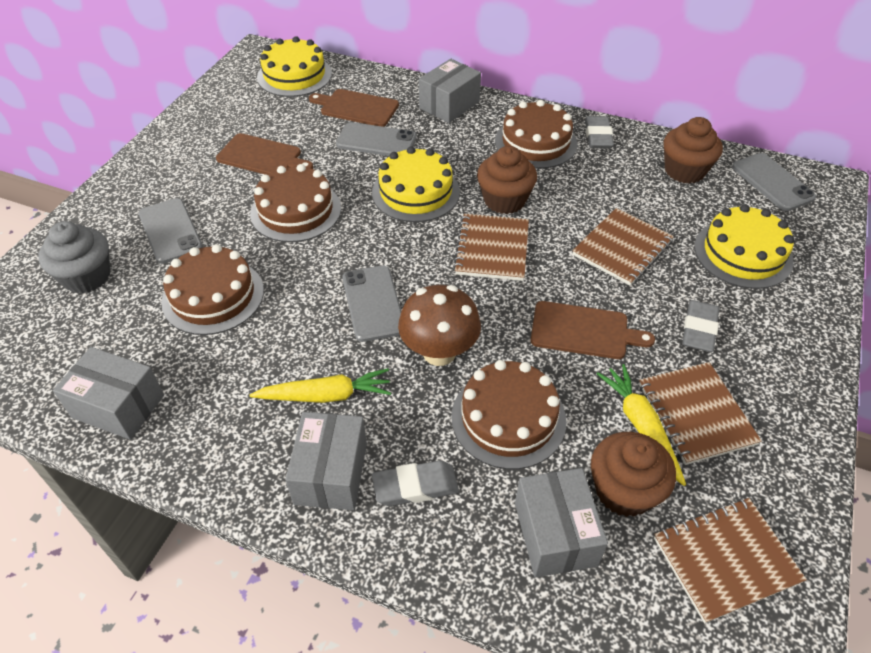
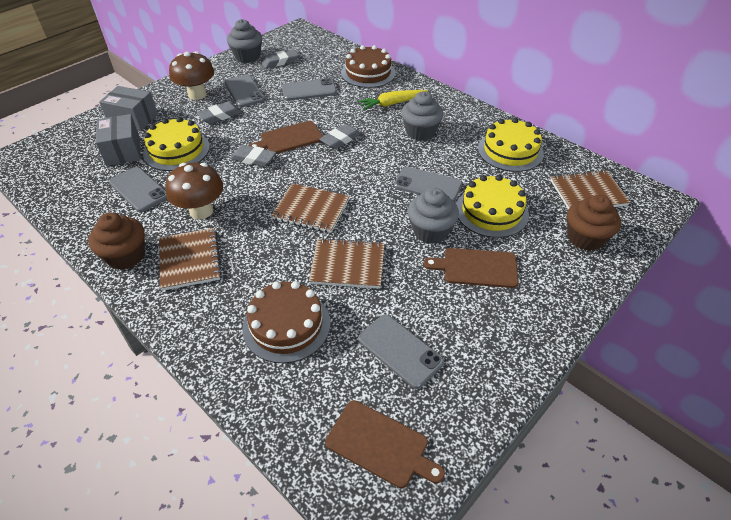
brown cake: [161,244,264,335] [250,164,341,242] [452,360,566,469] [495,100,577,169] = 4 -> [242,281,330,363] [341,45,396,88] = 2
brown cupcake: [477,146,537,214] [591,432,676,517] [664,117,723,184] = 3 -> [88,213,145,270] [567,195,621,251] = 2
brown mushroom: [398,285,481,366] = 1 -> [166,162,223,220] [169,51,215,100] = 2
grey box: [53,347,164,440] [285,412,367,510] [419,59,481,123] [515,468,608,577] = 4 -> [96,114,141,166] [99,86,158,131] = 2
grey cupcake: [38,221,110,293] = 1 -> [227,19,262,63] [401,91,443,141] [408,188,459,244] = 3
grey eraser: [372,460,459,506] [585,116,614,149] [682,300,719,352] = 3 -> [197,102,242,124] [230,145,276,167] [261,49,299,68] [319,124,361,149] = 4
grey phone: [139,198,203,264] [336,122,417,156] [342,265,401,342] [732,153,816,211] = 4 -> [109,167,167,212] [224,75,265,107] [282,78,337,101] [358,314,444,389] [394,167,462,202] = 5
yellow carrot: [249,368,391,403] [597,364,686,486] = 2 -> [358,90,428,110] = 1

